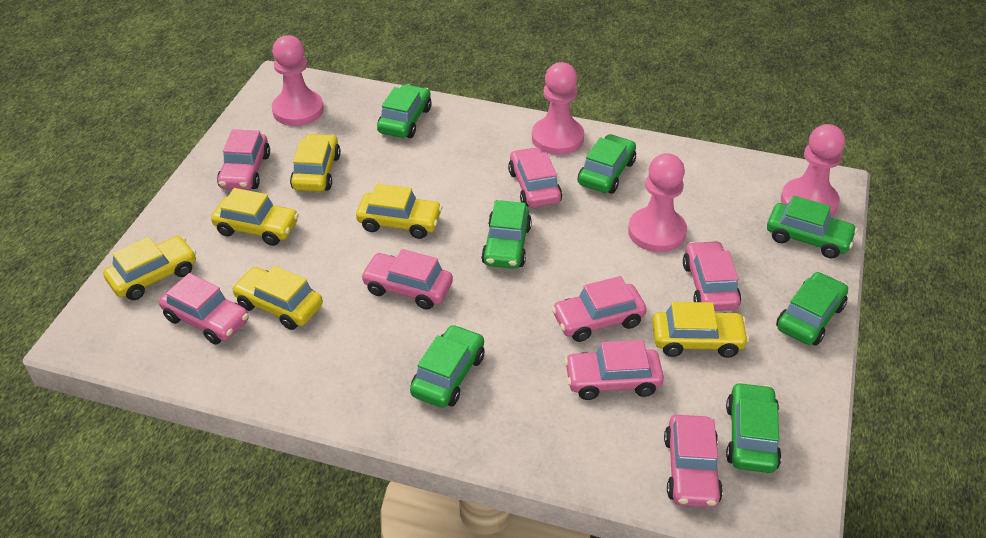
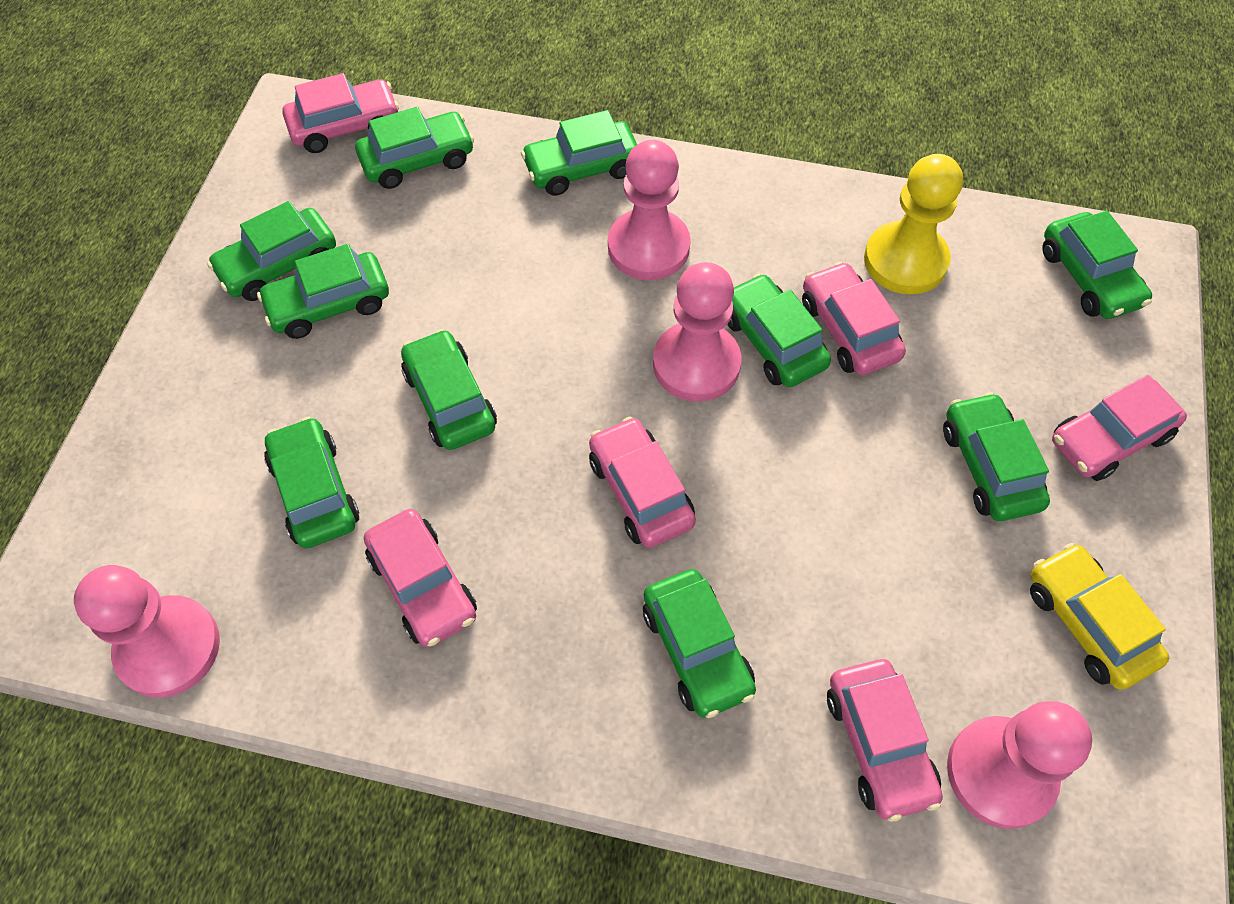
green car: [377,84,431,138] [410,324,485,408] [481,200,532,269] [578,134,636,194] [726,382,781,473] [767,196,857,259] [776,272,848,346] = 7 -> [207,201,336,301] [257,244,389,339] [264,417,359,549] [355,107,474,189] [401,329,497,450] [521,110,637,196] [643,569,756,718] [727,274,831,387] [943,392,1050,521] [1042,211,1152,319] = 10
pink car: [159,273,249,345] [217,129,270,190] [361,249,453,310] [508,147,562,208] [552,276,647,342] [564,340,664,400] [664,415,723,507] [683,240,741,311] = 8 -> [282,73,399,153] [364,509,477,647] [589,417,696,548] [802,262,906,375] [827,659,943,822] [1052,375,1187,481] = 6
yellow car: [103,236,196,300] [211,188,299,246] [232,266,323,330] [290,133,341,192] [356,183,442,239] [652,302,749,358] = 6 -> [1030,543,1169,690] = 1
yellow pawn: none = 0 -> [864,154,963,294] = 1

